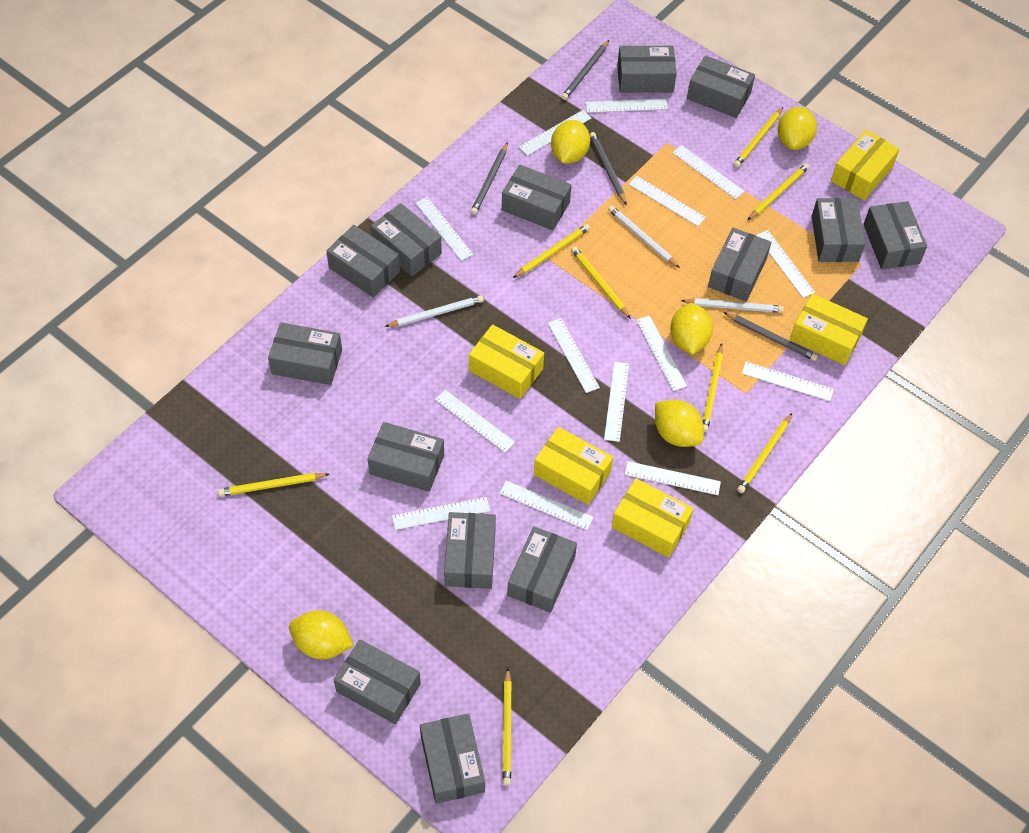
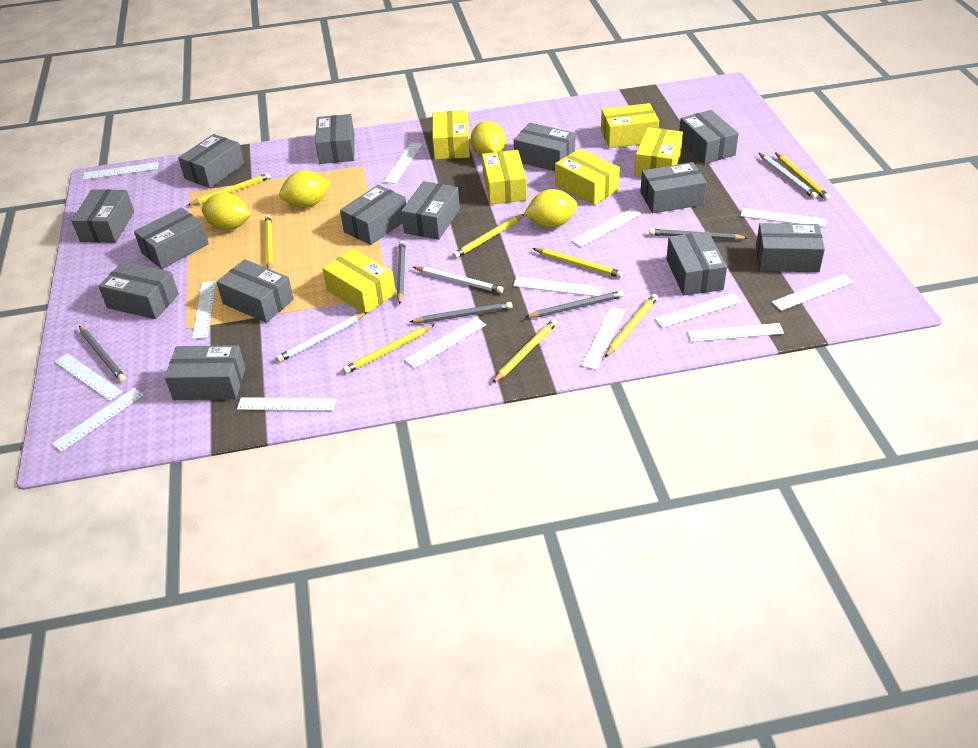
grey pencil: [471,142,508,215] [561,40,609,100] [590,132,627,205] [723,312,818,361] = 4 -> [79,326,126,382] [397,241,405,304] [410,302,512,323] [525,291,624,318] [649,229,748,240] = 5
yellow box: [469,324,544,399] [534,427,613,505] [612,478,694,558] [790,293,868,365] [831,130,900,200] = 5 -> [322,249,396,314] [432,110,470,160] [482,150,527,204] [555,148,620,205] [601,103,659,148] [635,127,683,177] = 6
yellow lemon: [289,610,354,659] [551,120,590,164] [655,400,704,447] [670,303,713,355] [778,107,817,150] = 5 -> [201,192,251,230] [279,170,331,208] [471,121,506,156] [524,189,577,228] = 4

